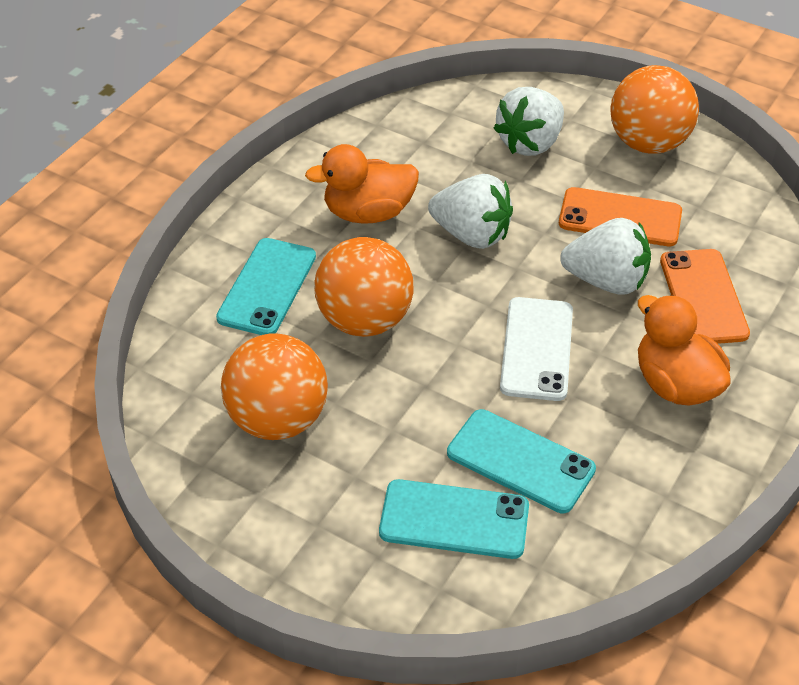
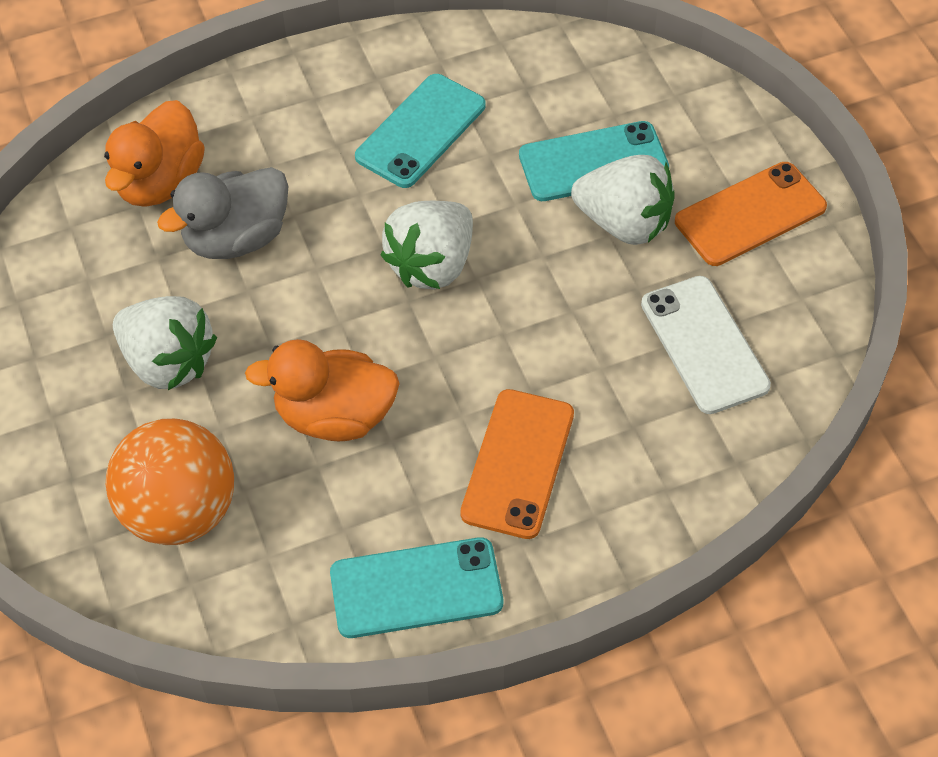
grey duck: none = 0 -> [157,167,288,259] = 1
orange ball: [221,333,328,440] [314,237,414,337] [610,65,699,154] = 3 -> [106,418,234,545] = 1

